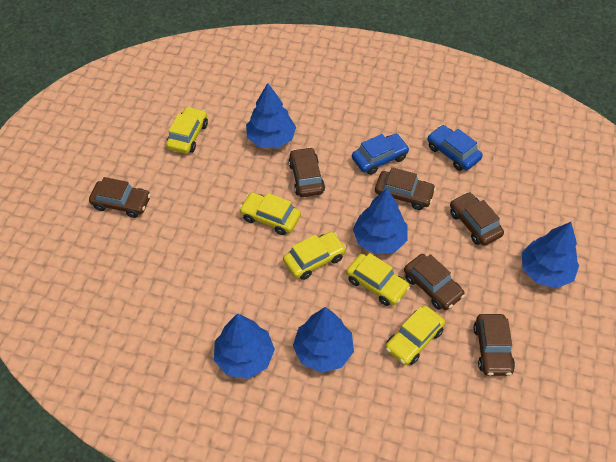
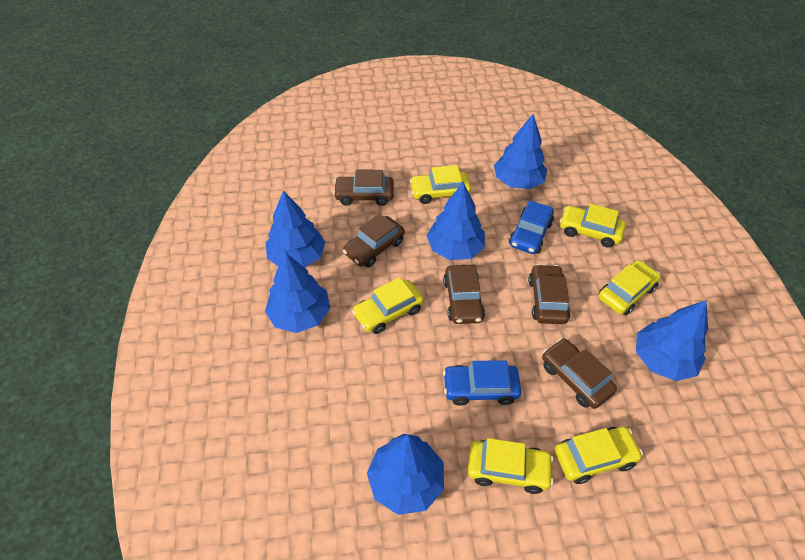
blue tree: [214,313,275,379] [246,83,296,148] [293,307,354,373] [353,189,407,254] [522,222,579,288] = 5 -> [265,252,330,333] [266,191,325,268] [367,434,444,515] [427,182,485,260] [494,114,547,189] [636,300,708,381] = 6
brown car: [89,177,151,218] [288,147,325,197] [375,167,436,210] [404,254,465,310] [450,192,504,246] [473,314,515,376] = 6 -> [333,170,394,206] [343,213,405,268] [443,265,485,324] [528,264,570,324] [542,338,617,409] = 5
yellow car: [166,107,208,154] [239,192,301,235] [283,232,346,280] [346,253,410,306] [385,305,445,365] = 5 -> [352,277,424,334] [410,165,471,204] [468,438,554,494] [555,426,643,484] [560,204,626,248] [598,260,661,315] = 6

